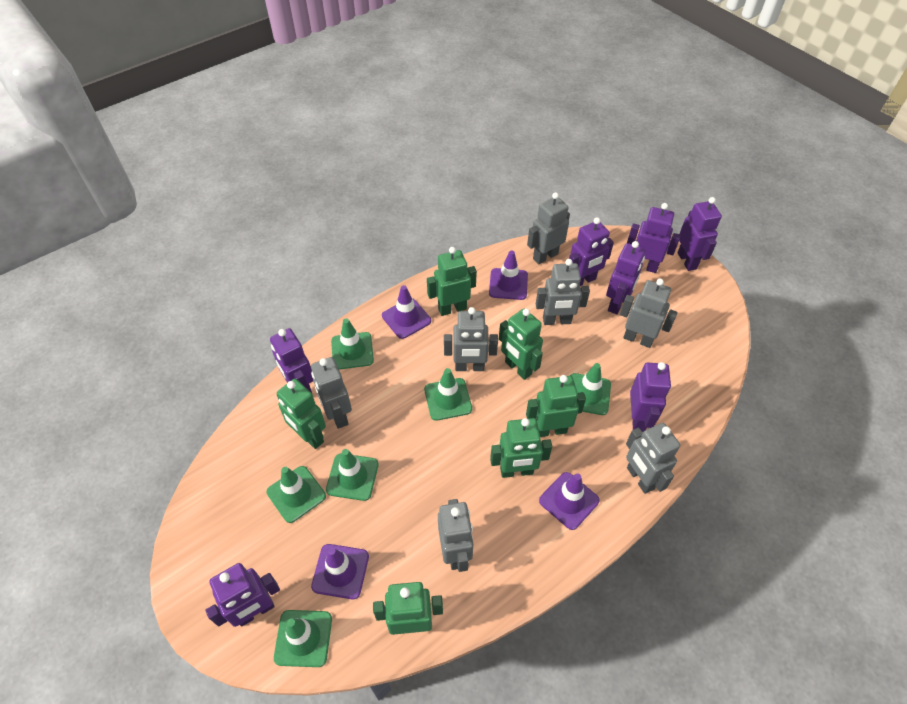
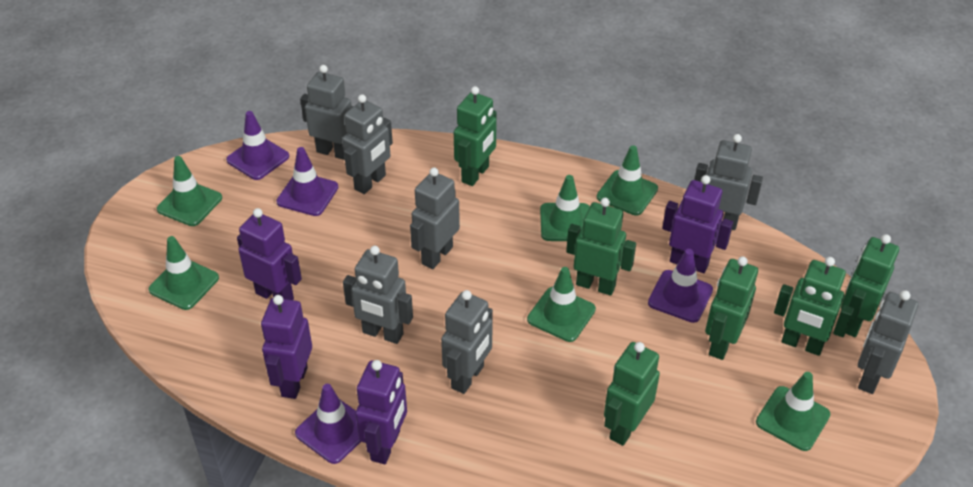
purple robot: [206,563,280,627] [270,328,313,395] [569,217,614,286] [606,241,646,314] [627,203,681,273] [630,362,671,432] [677,197,722,271] = 7 -> [237,208,302,300] [261,295,312,399] [355,360,407,464] [662,175,733,273] = 4

